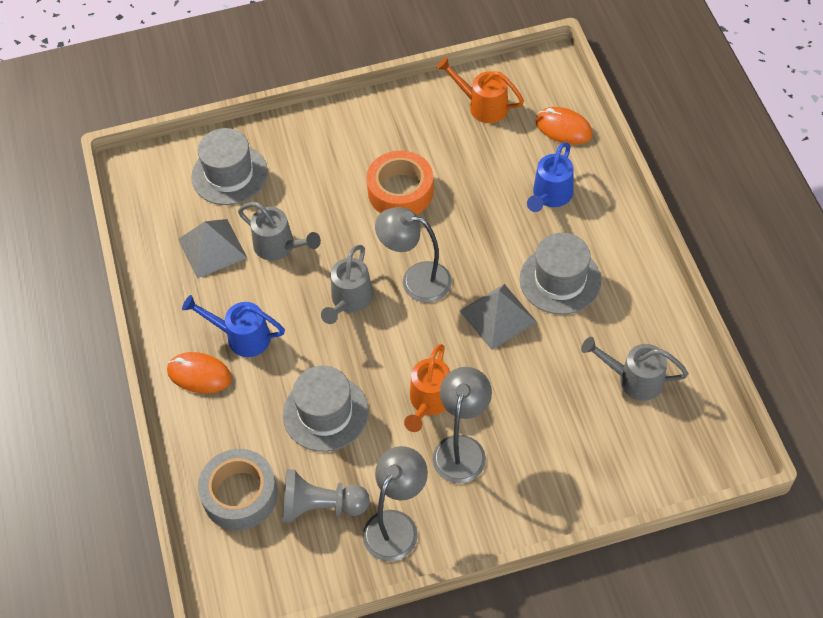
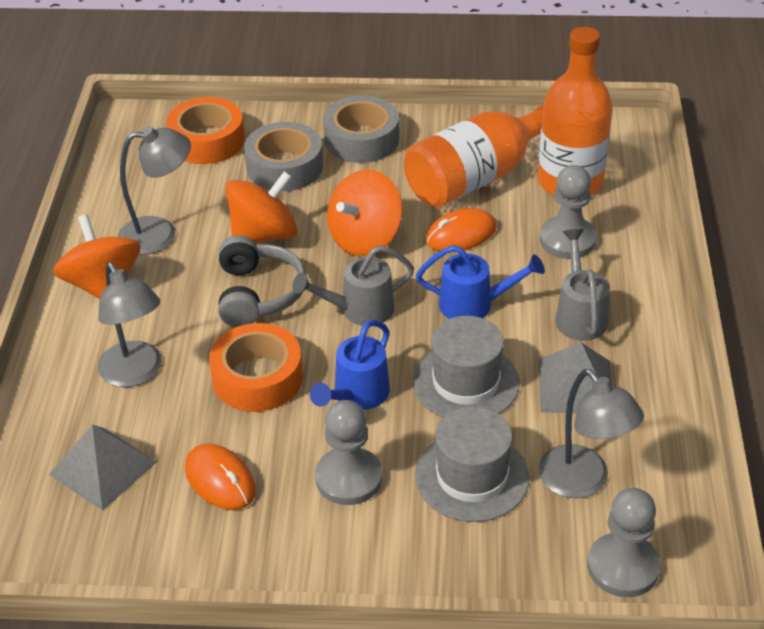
grey hat: [191,128,268,205] [283,366,369,452] [520,233,601,315] = 3 -> [413,316,520,417] [415,406,530,522] = 2
grey headphones: none = 0 -> [218,235,307,327] = 1
grey pawn: [282,469,370,523] = 1 -> [315,400,382,505] [540,165,597,259] [588,488,660,597] = 3
grey tape: [198,449,278,530] = 1 -> [244,122,323,191] [323,95,399,163] = 2
grey watering can: [238,202,321,261] [321,245,373,324] [581,337,689,401] = 3 -> [292,246,414,326] [555,229,610,341] = 2
orange bottle: none = 0 -> [404,105,543,208] [538,27,613,195] = 2
orange spinning top: none = 0 -> [53,214,140,299] [225,171,297,243] [327,169,402,256] = 3
orange tape: [366,150,434,215] = 1 -> [167,97,245,164] [209,323,303,412] = 2
orange watering can: [404,344,450,432] [436,57,524,123] = 2 -> none = 0

